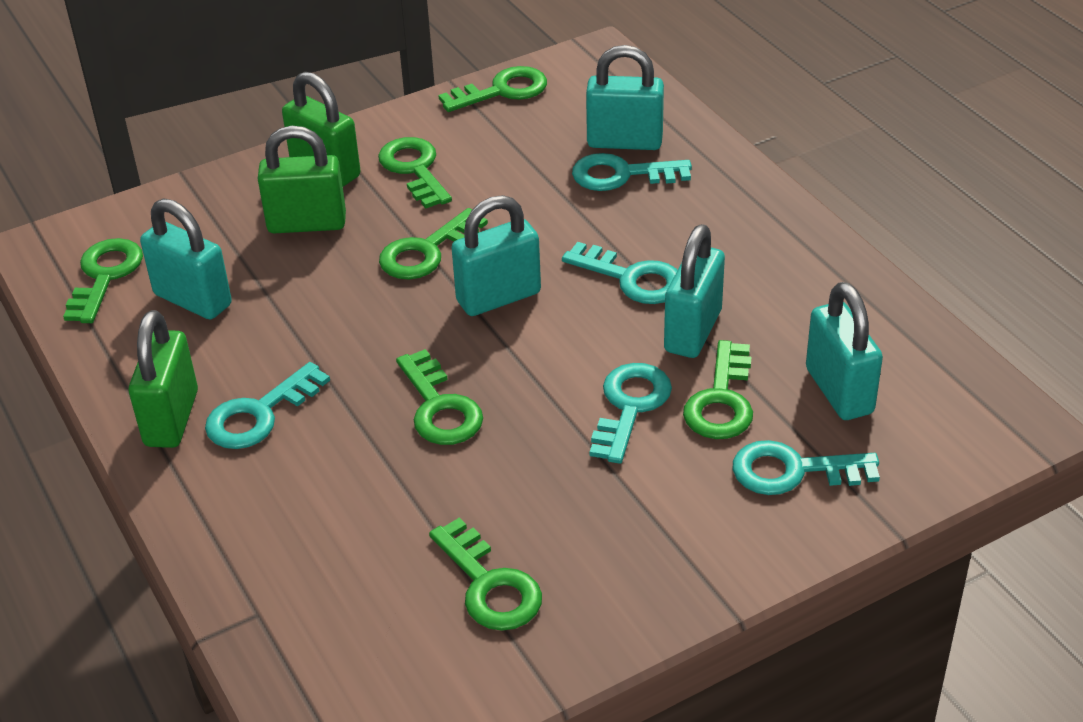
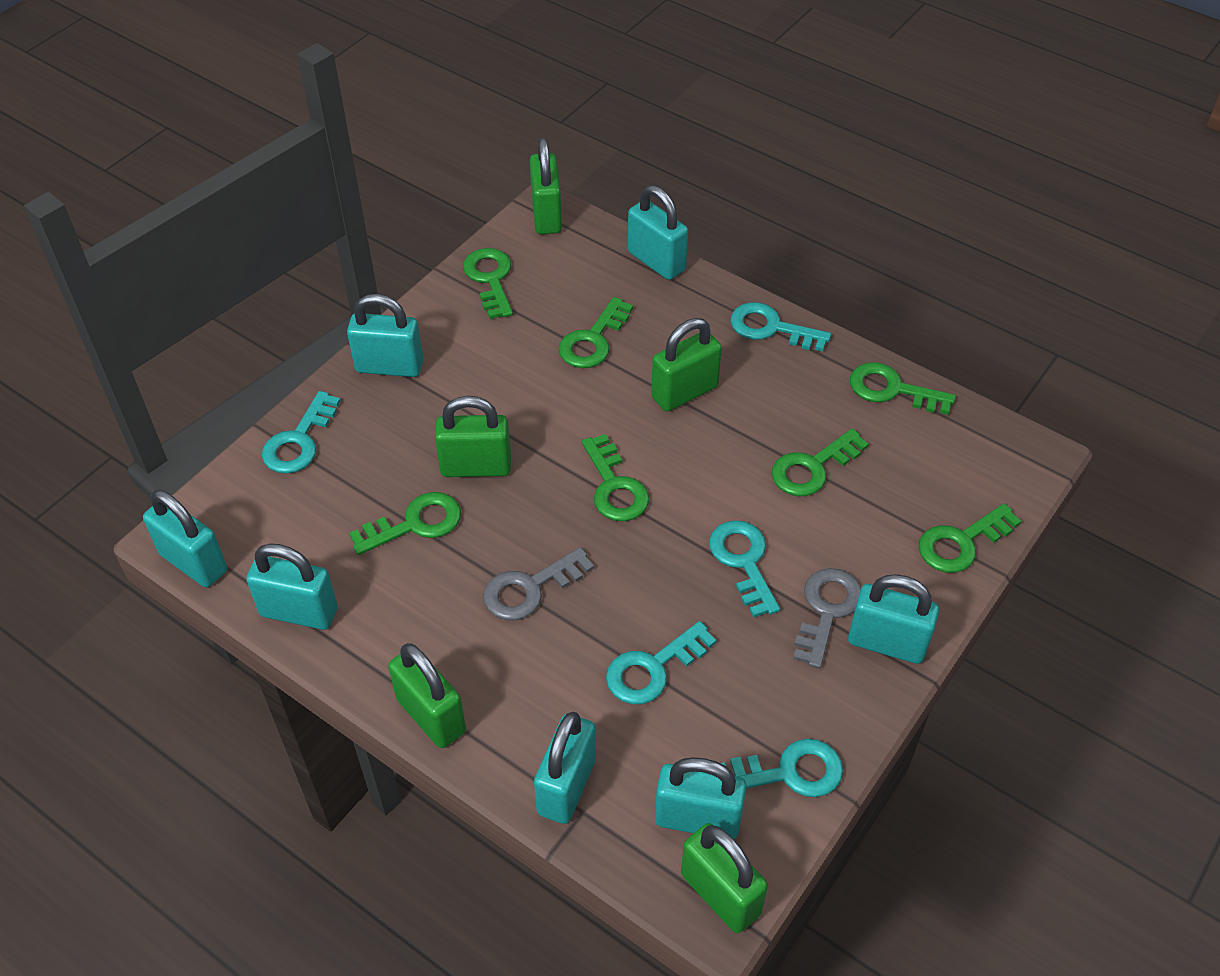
green padlock: [129,310,198,448] [258,126,346,233] [282,72,361,187] = 3 -> [388,643,466,748] [435,396,511,477] [530,138,562,234] [651,318,722,411] [681,823,768,933] = 5
grey key: none = 0 -> [483,547,594,620] [793,568,861,669] = 2
turquoise padlock: [140,198,232,319] [451,195,541,316] [586,45,664,150] [664,224,725,358] [806,282,883,420] = 5 -> [143,490,227,587] [246,543,338,630] [347,294,423,377] [534,712,596,824] [628,185,688,280] [655,757,746,840] [848,574,939,664] = 7

